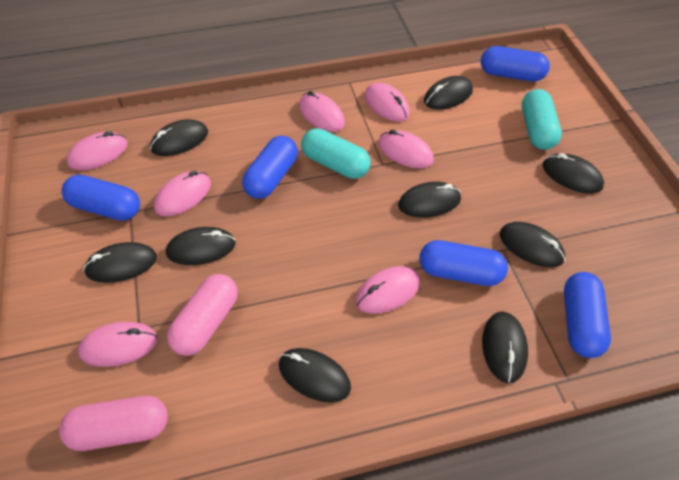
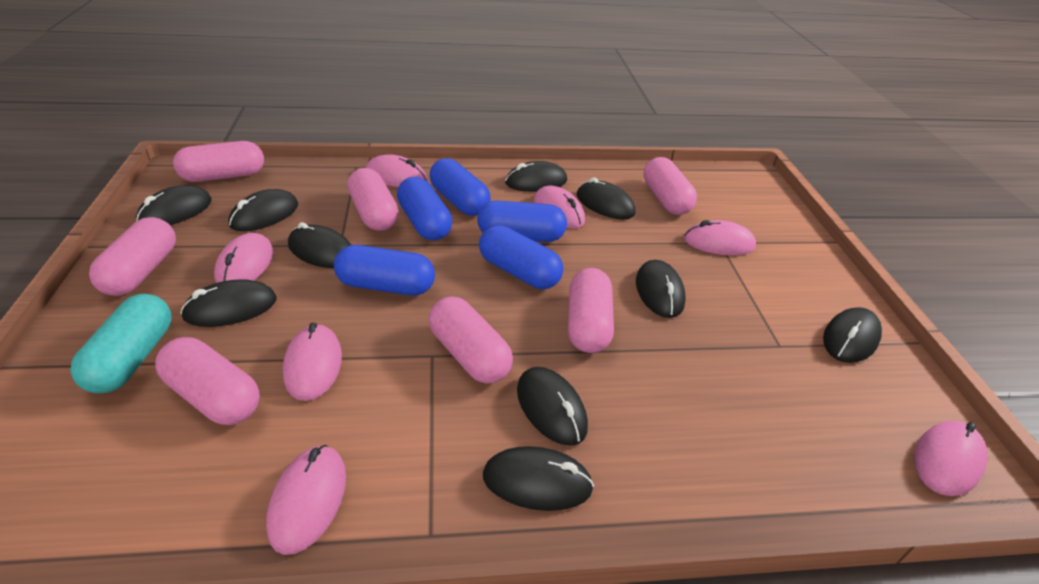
black mouse: [83,242,157,283] [150,119,208,156] [166,227,236,265] [279,348,351,402] [398,182,461,218] [424,76,473,109] [482,311,528,383] [500,222,565,267] [542,153,604,193] = 9 -> [136,185,212,225] [180,279,277,327] [228,189,298,231] [288,222,351,268] [483,446,594,511] [505,161,567,192] [517,367,588,446] [577,177,636,219] [636,260,686,318] [823,307,882,363] = 10
pink capsule: [59,396,168,451] [167,274,238,356] = 2 -> [89,217,176,296] [155,337,260,425] [173,141,264,182] [347,168,399,231] [429,296,513,384] [568,268,614,353] [644,157,697,215] = 7
turquoise capsule: [301,128,371,179] [522,89,562,150] = 2 -> [70,294,171,393] = 1

